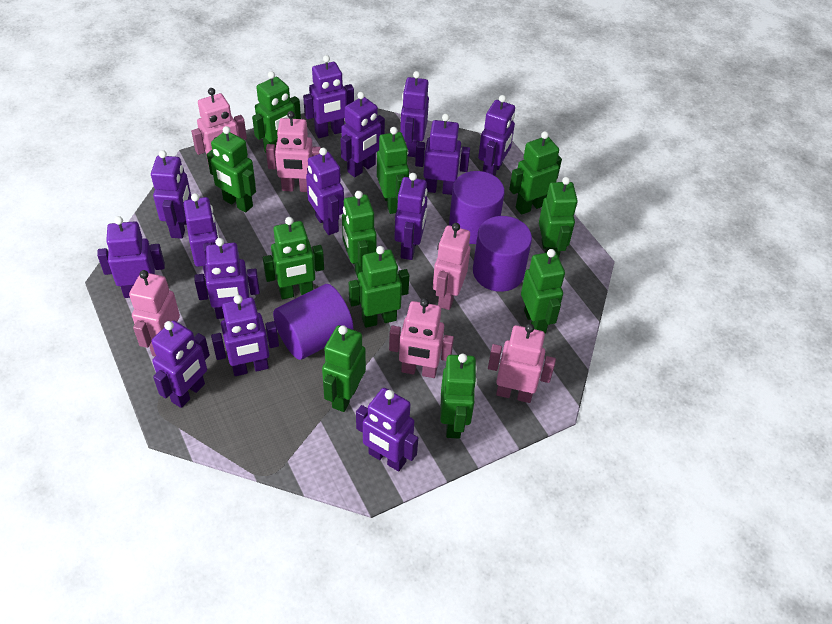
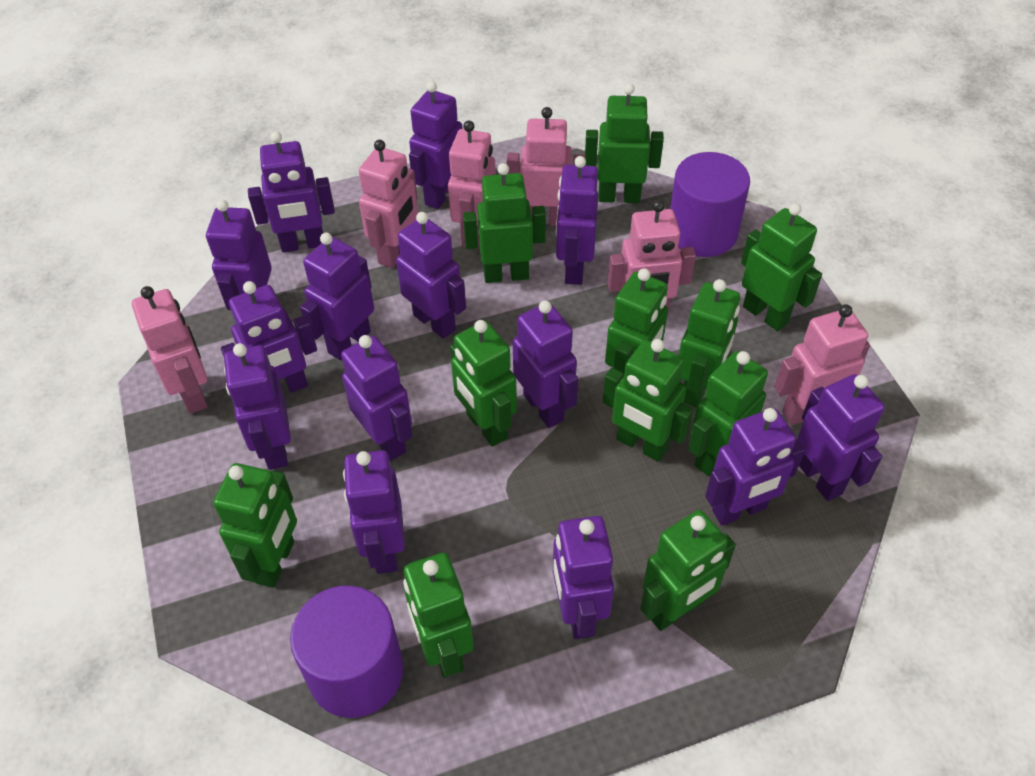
purple cylinder: [273,284,353,360] [449,171,505,244] [473,216,532,292] = 3 -> [290,586,403,718] [670,152,750,257] = 2

